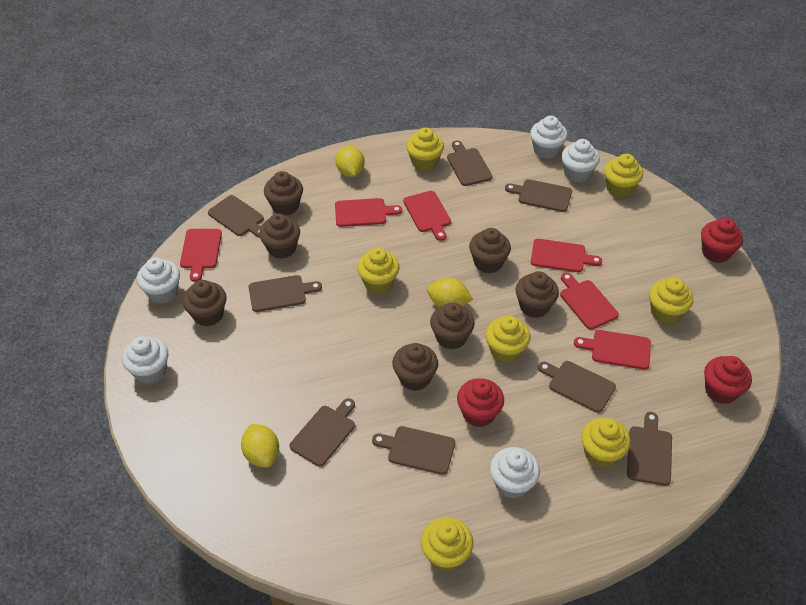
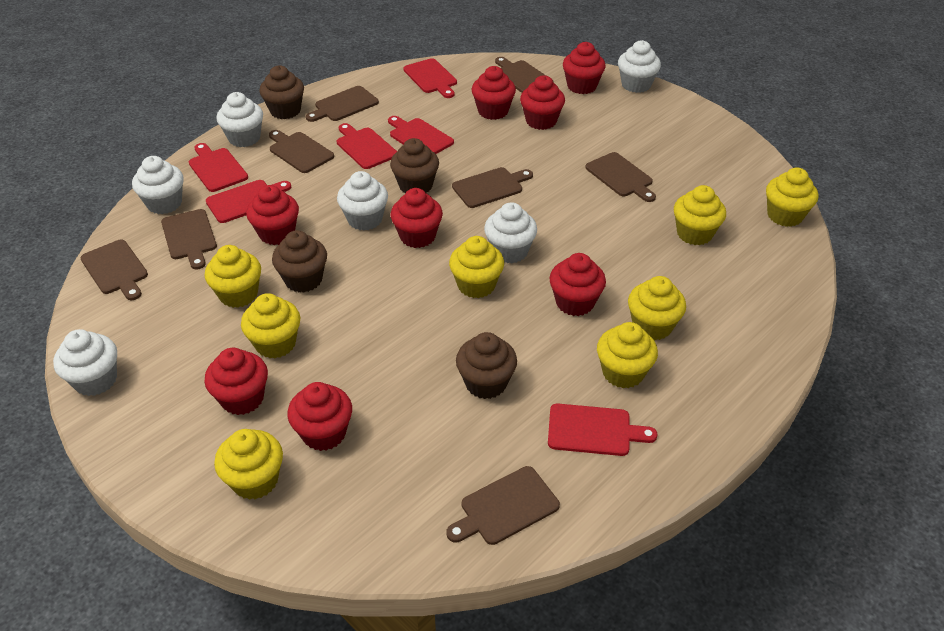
brown cupcake: [183,280,226,326] [259,213,300,259] [264,171,303,216] [392,343,438,391] [430,302,475,350] [469,228,511,274] [515,271,559,318] = 7 -> [259,65,304,119] [272,230,327,293] [390,138,439,193] [456,332,517,399] = 4
red cupcake: [457,378,504,427] [701,218,743,263] [704,356,752,404] = 3 -> [204,348,268,415] [246,185,299,245] [287,382,352,451] [390,188,443,248] [472,66,516,120] [520,75,565,130] [549,253,606,316] [563,42,606,94] = 8
white cupcake: [122,336,168,384] [137,257,180,304] [490,447,540,499] [530,116,568,159] [561,139,600,183] = 5 -> [53,329,117,396] [132,156,184,214] [216,92,263,147] [337,171,388,231] [484,202,537,263] [618,40,661,93] = 6
yellow cupcake: [357,248,400,294] [406,127,444,171] [420,517,473,572] [485,316,530,363] [581,417,631,468] [604,154,643,198] [649,277,693,324] = 7 -> [205,245,261,308] [214,429,283,500] [241,293,300,358] [449,236,504,298] [597,322,658,388] [628,276,686,340] [674,185,726,245] [766,168,818,227] = 8
yellow lemon: [241,424,279,468] [336,146,365,177] [427,278,473,307] = 3 -> none = 0

